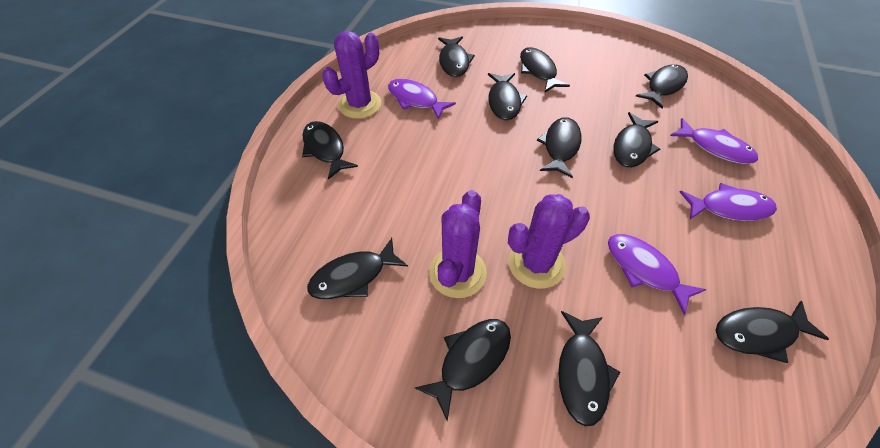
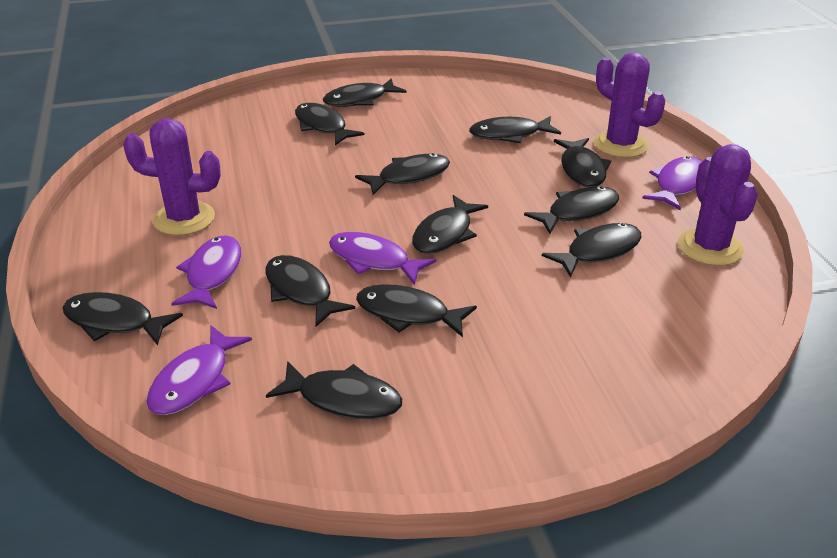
black fish: [302,121,358,180] [307,238,408,299] [415,319,511,421] [438,36,475,77] [488,73,527,121] [520,47,570,92] [537,117,582,178] [558,311,620,427] [613,112,660,168] [636,64,688,108] [715,301,829,363] = 11 -> [62,292,183,346] [265,255,355,327] [266,361,402,419] [295,103,364,145] [323,78,407,107] [355,153,450,195] [356,284,477,337] [412,195,488,254] [469,116,561,143] [524,186,619,234] [542,223,642,278] [554,138,611,187] = 12

